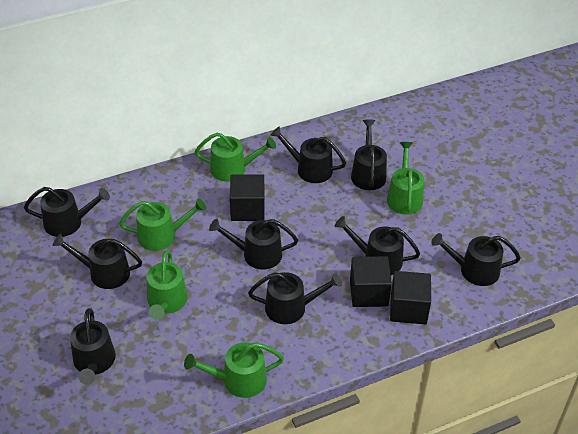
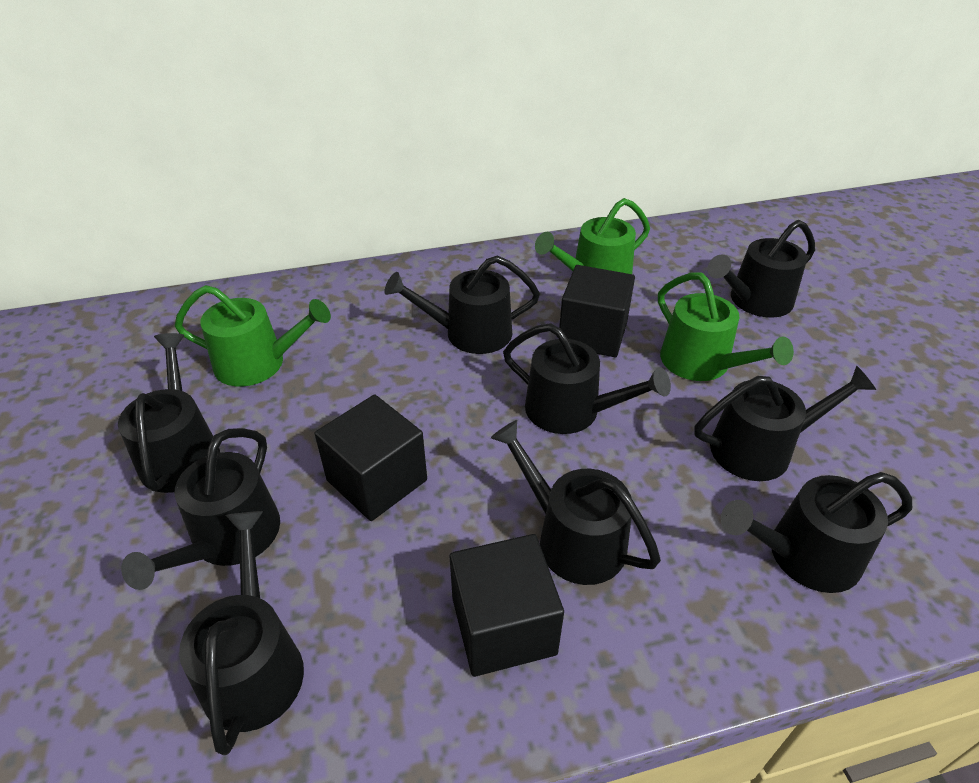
green watering can: [119,198,206,251] [147,251,187,320] [184,342,284,398] [195,133,276,182] [387,142,424,215] = 5 -> [174,285,331,387] [535,198,650,274] [658,272,794,381] = 3

